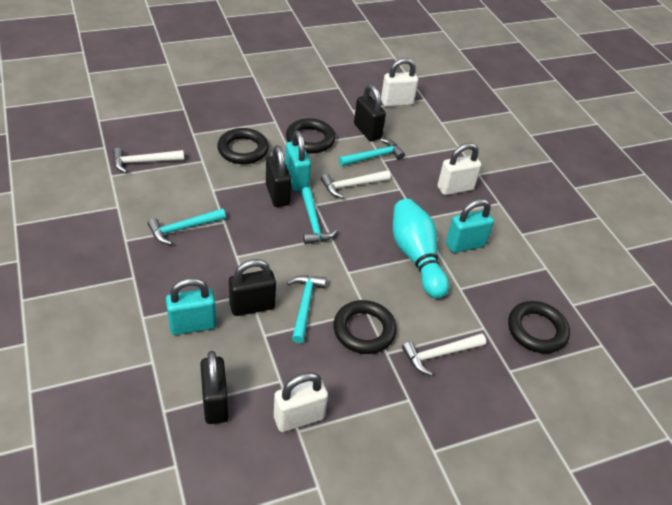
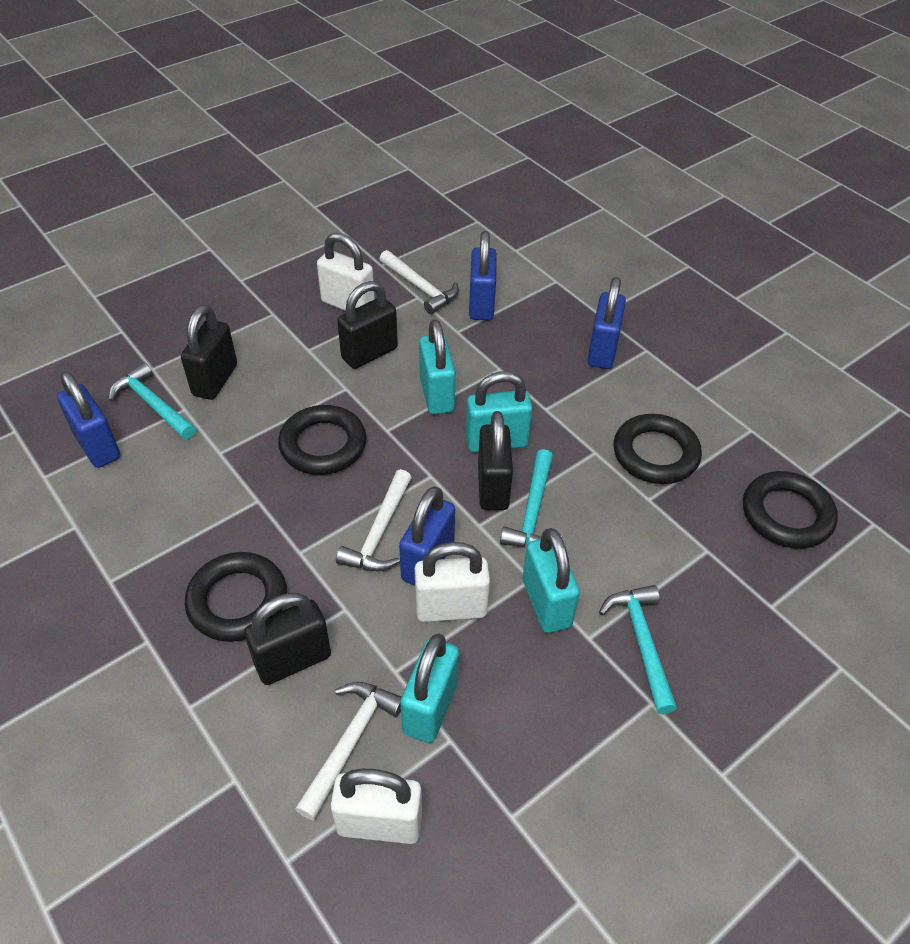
blue padlock: none = 0 -> [57,371,120,468] [399,486,455,586] [469,231,497,320] [587,277,626,369] = 4
turquoise bowling pin: [393,199,449,299] = 1 -> none = 0
turquoise hammer: [148,208,226,245] [287,275,326,343] [301,187,337,244] [339,138,405,166] = 4 -> [109,362,196,439] [500,449,562,547] [599,585,677,714] = 3
turquoise padlock: [166,278,216,335] [285,130,311,191] [446,199,494,253] = 3 -> [400,634,459,743] [419,319,456,415] [466,371,533,452] [523,528,580,633] = 4

